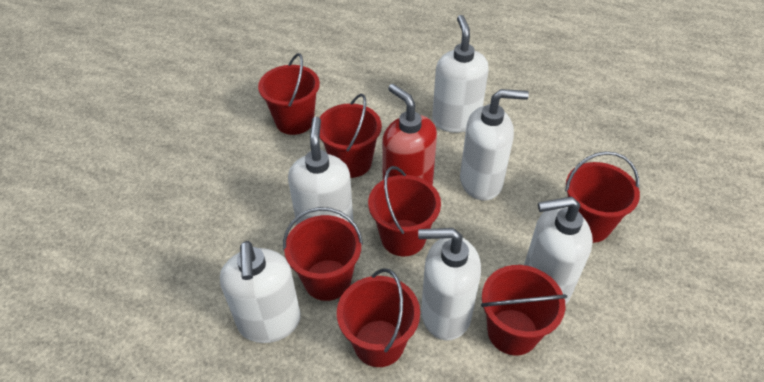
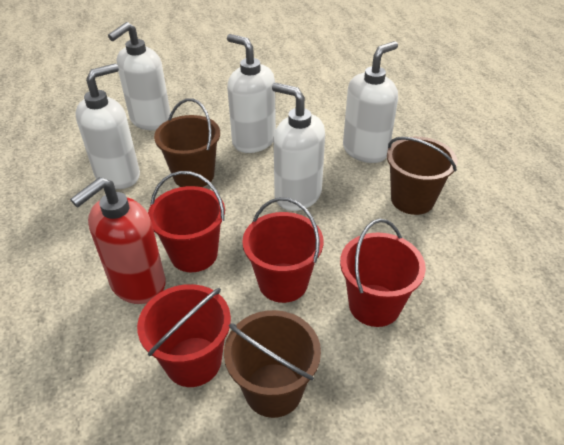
brown bucket: none = 0 -> [154,98,220,187] [224,310,321,418] [387,137,457,215] = 3
red bucket: [258,53,320,135] [283,207,363,301] [319,94,382,178] [337,268,420,367] [368,166,441,256] [481,265,567,355] [565,151,640,243] = 7 -> [137,284,231,387] [148,171,225,272] [242,197,324,303] [340,219,426,327] = 4
white soap dispenser: [220,241,301,343] [288,117,353,225] [418,228,481,340] [432,15,489,133] [460,89,529,200] [524,196,593,304] = 6 -> [75,63,140,189] [108,22,170,130] [227,34,276,153] [272,83,325,211] [343,41,398,163] = 5

